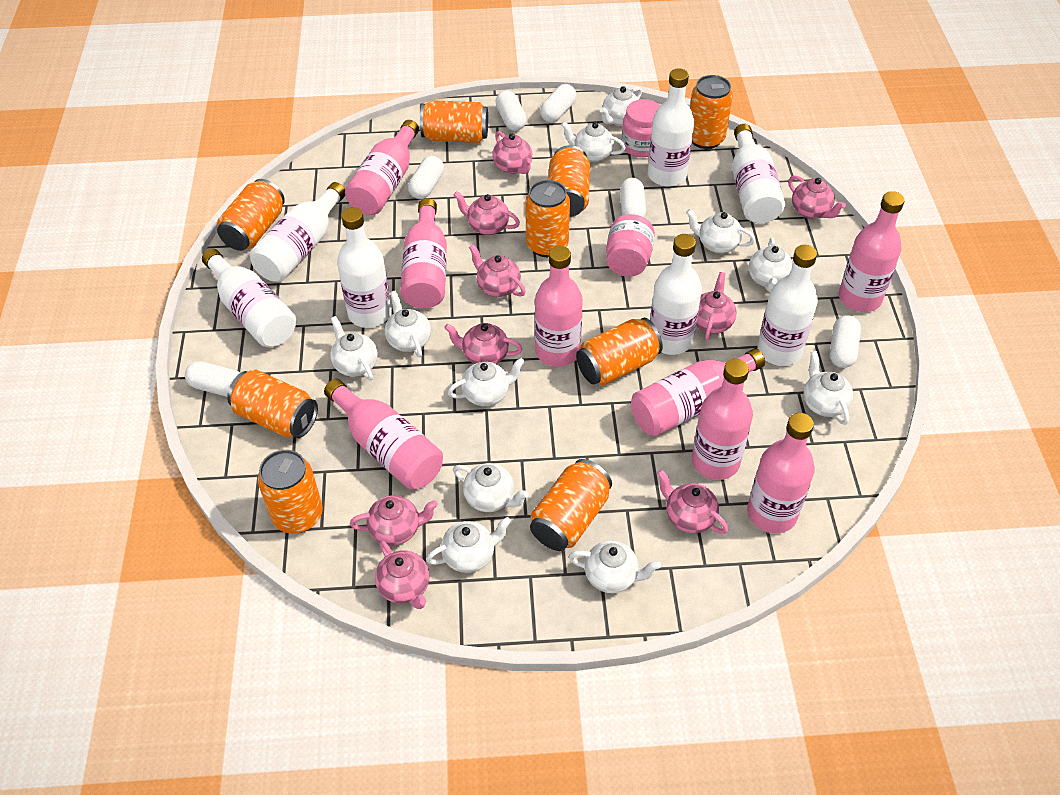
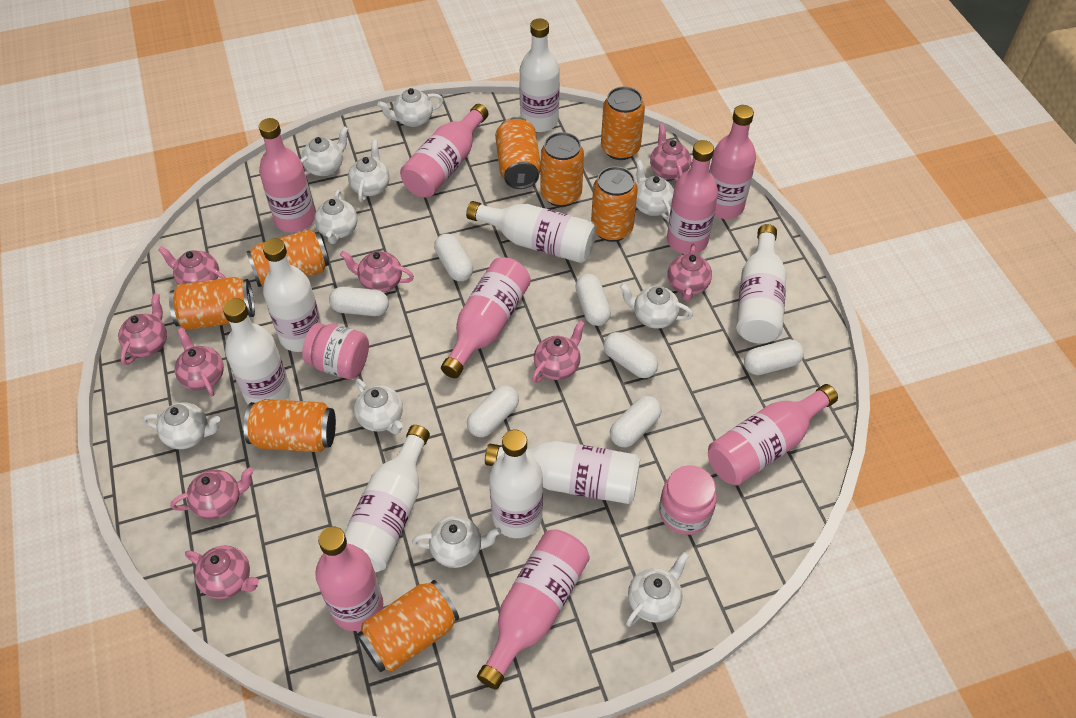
orange can: [217,179,285,251] [227,369,318,438] [258,450,323,533] [420,100,488,143] [525,180,570,257] [530,459,612,551] [548,145,590,217] [576,318,663,386] [690,75,733,149] = 9 -> [169,277,255,330] [244,399,336,452] [247,229,329,287] [357,580,459,672] [495,117,541,189] [541,132,584,207] [591,166,638,242] [601,86,645,160] = 8
white bottle: [202,249,296,347] [250,182,345,282] [337,207,391,328] [648,68,694,187] [650,234,702,355] [732,124,785,223] [757,245,818,366] = 7 -> [223,298,291,405] [263,238,322,352] [344,425,430,572] [466,201,596,263] [485,441,640,504] [489,430,543,538] [519,18,560,132] [736,224,786,344] = 8
white capsule: [185,361,240,397] [408,156,444,199] [496,90,527,131] [540,84,577,123] [620,178,646,217] [830,315,861,368] = 6 -> [329,287,389,316] [434,234,473,281] [467,385,519,437] [575,274,611,326] [603,332,658,378] [610,396,662,447] [744,339,804,375] = 7
white teapot: [330,316,378,380] [385,290,431,357] [426,517,511,573] [448,358,525,406] [453,463,529,512] [561,121,626,162] [569,541,661,593] [600,86,642,126] [686,209,755,253] [749,238,793,292] [803,351,853,425] = 11 -> [142,402,220,449] [301,126,348,176] [314,190,358,244] [348,140,390,202] [354,379,403,434] [377,88,444,127] [412,516,501,568] [619,283,693,329] [626,552,689,627] [636,160,674,220] = 10

